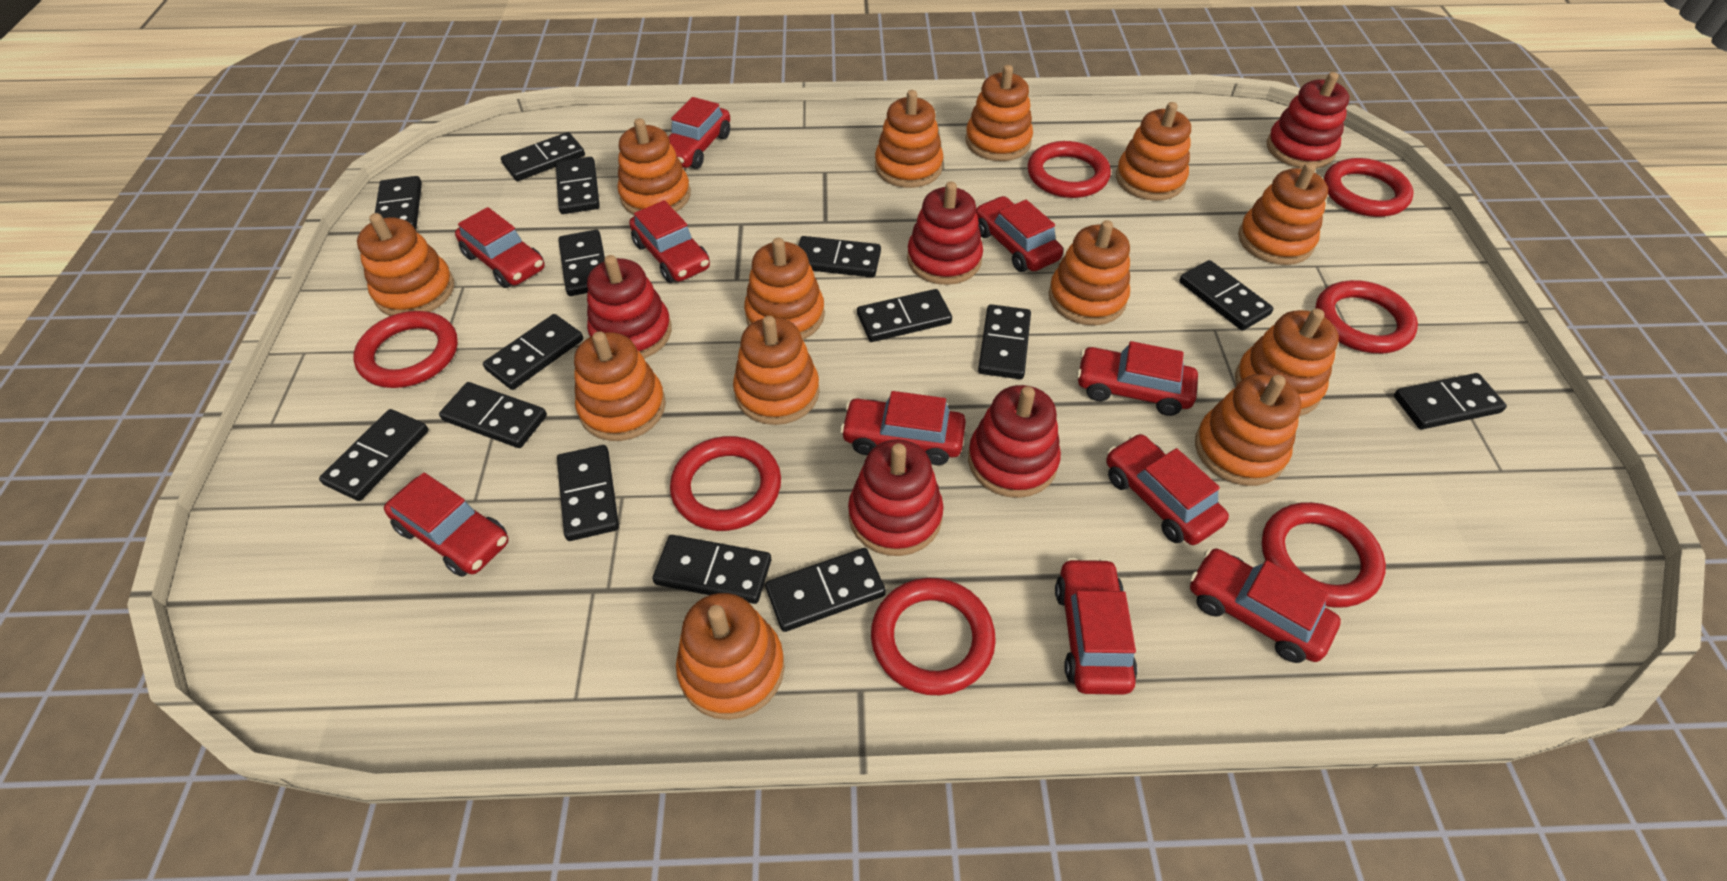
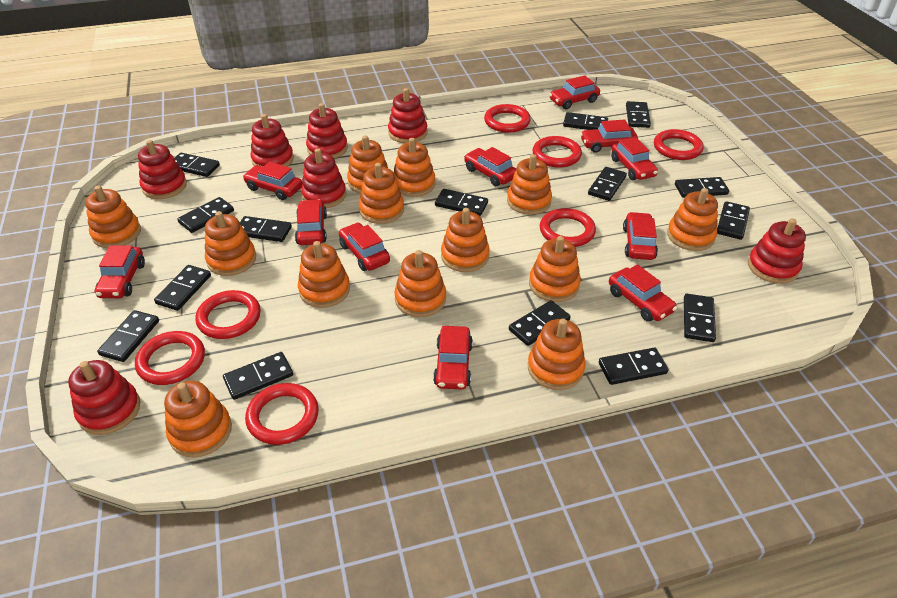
red car: [384,473,508,577] [455,207,545,288] [629,200,710,283] [668,97,730,169] [840,391,966,465] [976,196,1063,272] [1055,558,1137,695] [1077,341,1198,416] [1106,433,1229,545] [1190,549,1341,663] = 10 -> [95,245,145,298] [243,162,302,200] [295,199,327,245] [339,222,390,271] [433,326,473,390] [464,147,516,186] [549,75,600,109] [580,119,638,153] [609,264,677,322] [611,137,658,180] [623,212,658,260] = 11
red stacking toy: [587,255,672,358] [848,440,944,556] [907,181,983,285] [968,385,1061,498] [1267,72,1349,169] = 5 -> [68,360,140,435] [138,140,187,199] [250,114,294,167] [301,148,346,208] [306,103,348,159] [388,88,428,143] [748,218,806,284] = 7

